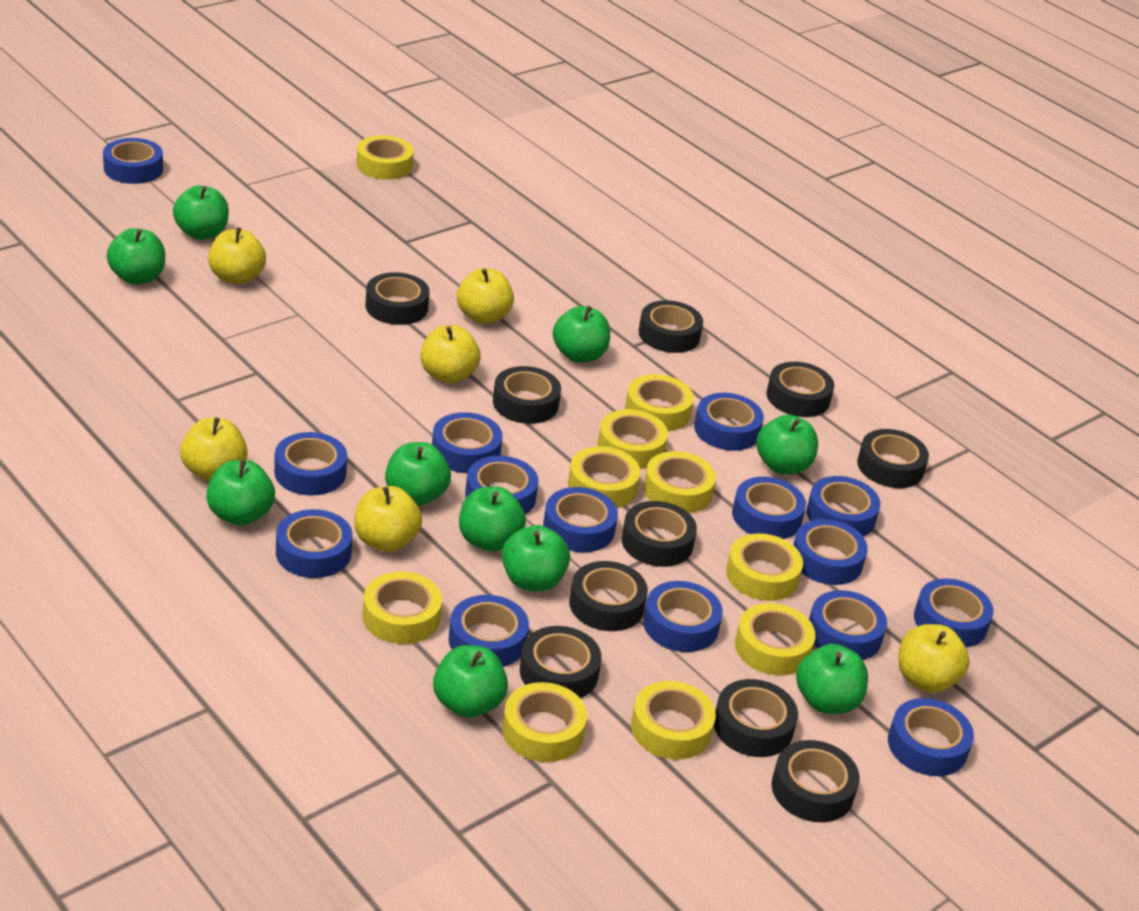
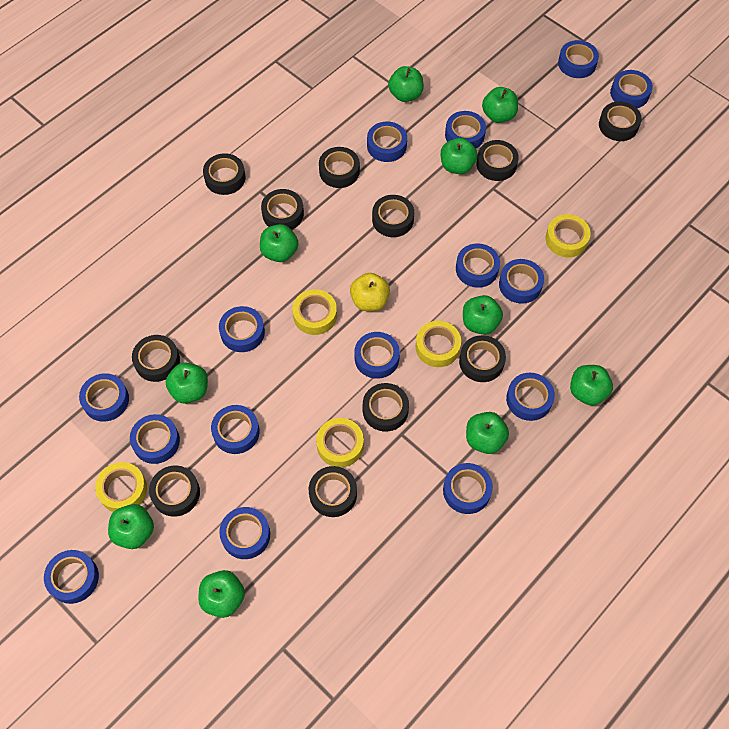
black tape: [365,272,430,325] [493,366,561,424] [520,626,602,698] [569,561,648,631] [621,501,697,567] [639,300,703,353] [714,679,798,757] [766,362,834,417] [772,740,860,822] [857,429,929,488] = 10 -> [132,335,180,382] [149,465,200,517] [203,153,246,195] [261,189,304,230] [309,466,357,517] [319,147,360,188] [363,383,409,432] [372,195,414,237] [459,335,506,382] [476,140,519,181] [599,101,642,141] = 11
yellow apple: [180,417,248,481] [208,227,266,285] [354,486,422,552] [421,325,481,384] [457,268,514,324] [898,624,970,693] = 6 -> [350,273,390,311] = 1
yellow tape: [356,135,414,180] [363,572,442,644] [502,682,587,762] [568,446,641,508] [597,409,668,469] [625,374,694,431] [631,681,716,760] [643,451,716,513] [726,533,803,601] [735,603,816,675] = 10 -> [95,462,147,512] [292,289,337,335] [316,418,364,467] [416,321,461,367] [546,214,591,257] = 5

